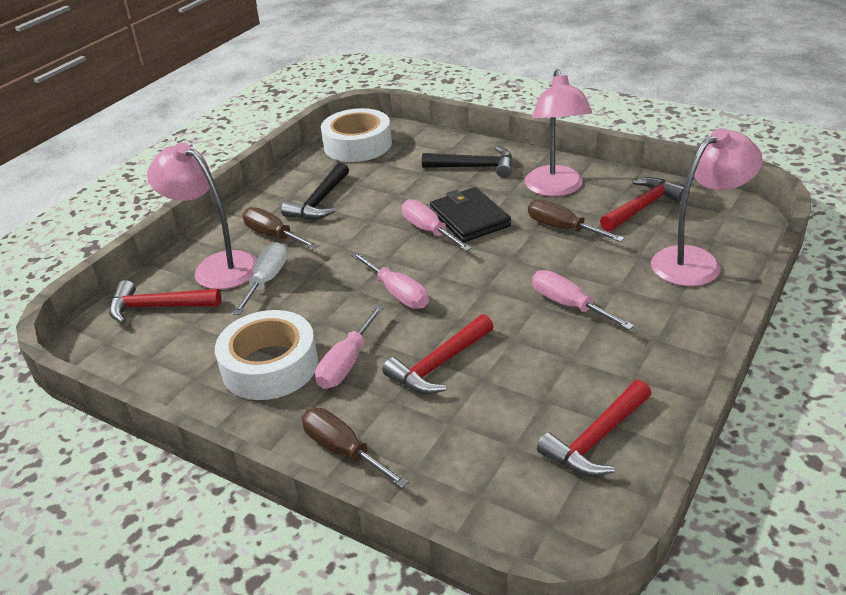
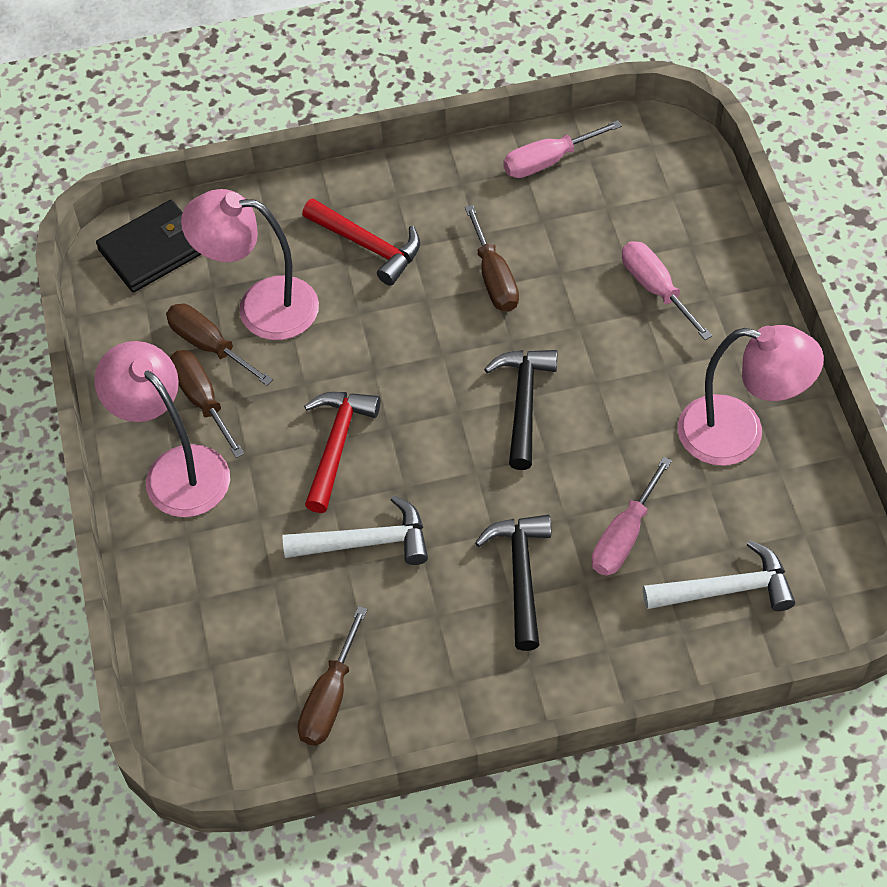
brown screwdriver: [242,207,319,249] [302,408,409,488] [528,199,625,242] = 3 -> [166,303,273,386] [170,350,244,458] [297,606,368,746] [465,205,519,312] = 4
pink screwdriver: [315,305,384,389] [351,252,429,309] [402,199,472,251] [532,270,634,330] = 4 -> [503,120,622,178] [592,457,672,576] [622,241,712,340] = 3
red hammer: [109,280,221,324] [382,314,494,394] [537,380,651,476] [600,177,684,232] = 4 -> [302,199,420,286] [304,392,380,513] = 2
white hammer: none = 0 -> [283,495,428,565] [643,540,795,611] = 2
white screwdriver: [233,242,287,315] = 1 -> none = 0
white tape: [215,310,318,400] [321,108,392,162] = 2 -> none = 0

